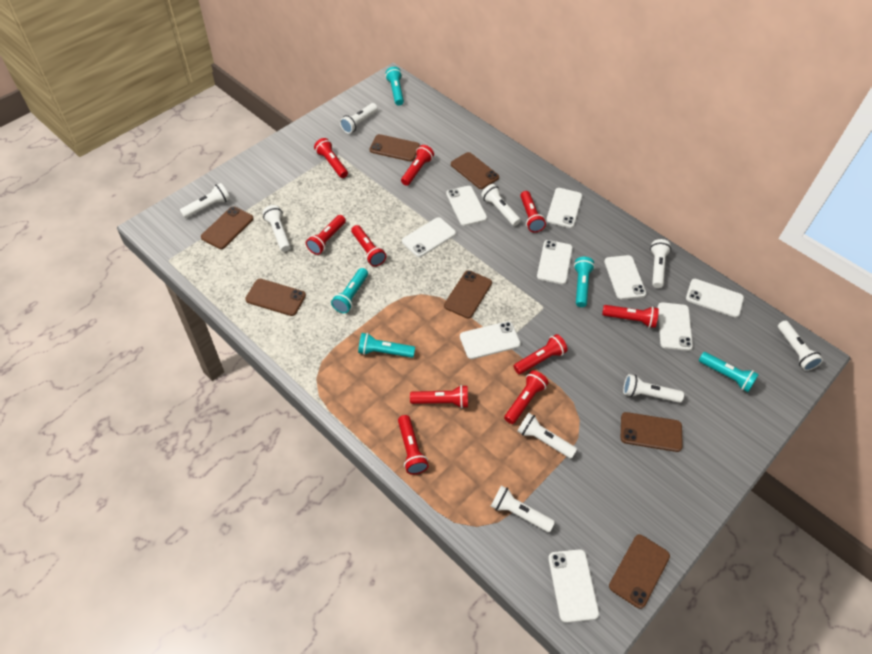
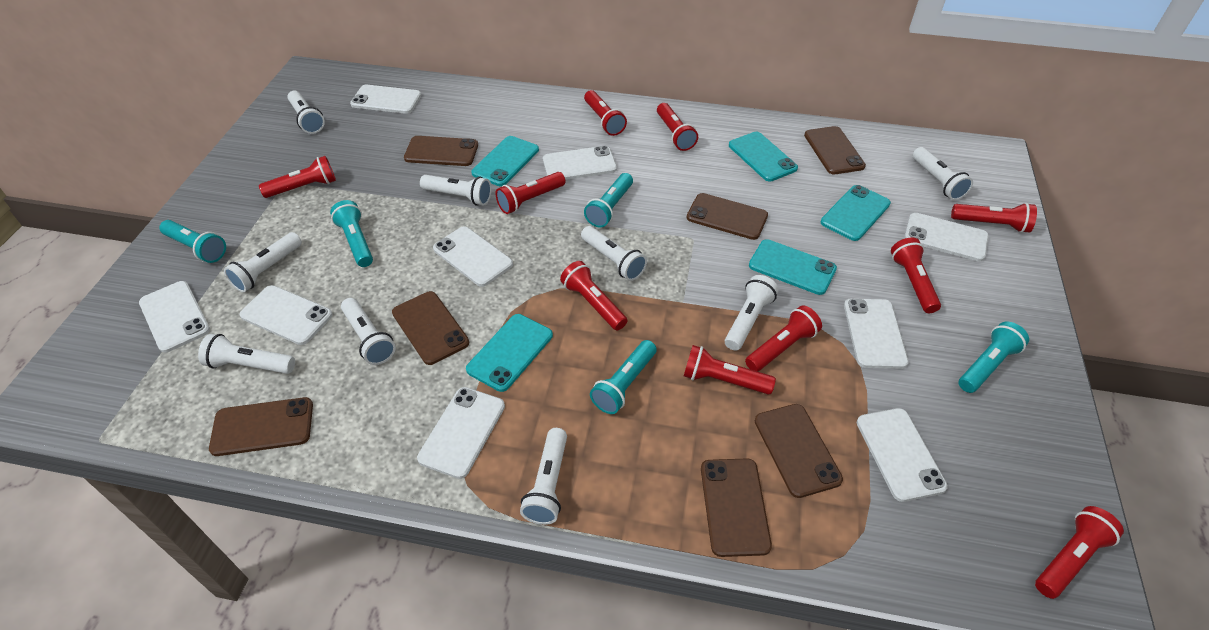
turquoise phone: none = 0 -> [466,314,553,392] [471,136,539,186] [729,132,798,182] [749,239,837,295] [821,185,891,241] = 5

